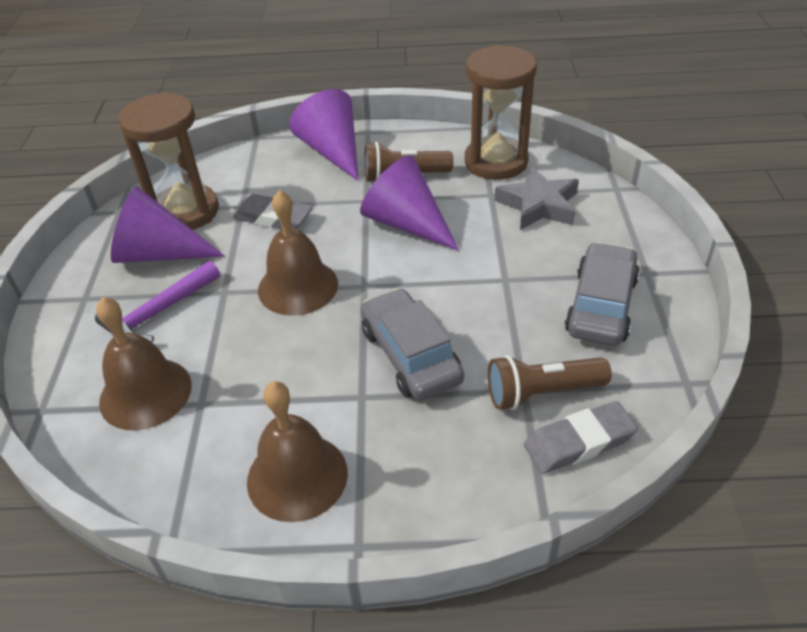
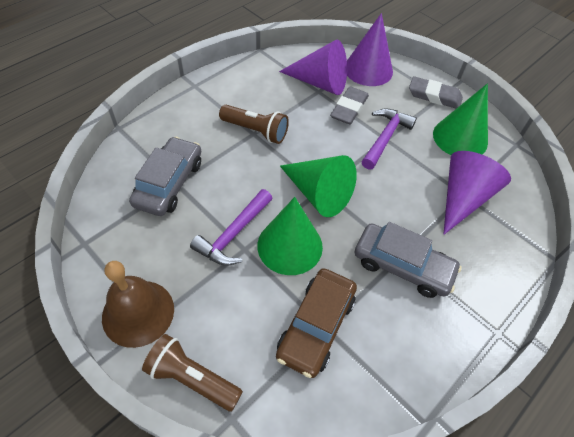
brown bell: [96,297,192,431] [247,381,348,522] [258,190,338,316] = 3 -> [102,261,174,348] = 1
brown car: none = 0 -> [276,268,357,378] = 1
brown hourglass: [118,92,219,230] [465,45,537,180] = 2 -> none = 0
green cone: none = 0 -> [257,197,323,275] [280,155,357,217] [433,83,488,155] = 3
grey star: [494,166,579,230] = 1 -> none = 0
purple hammer: [95,261,220,342] = 1 -> [190,189,273,266] [362,109,417,169] = 2

